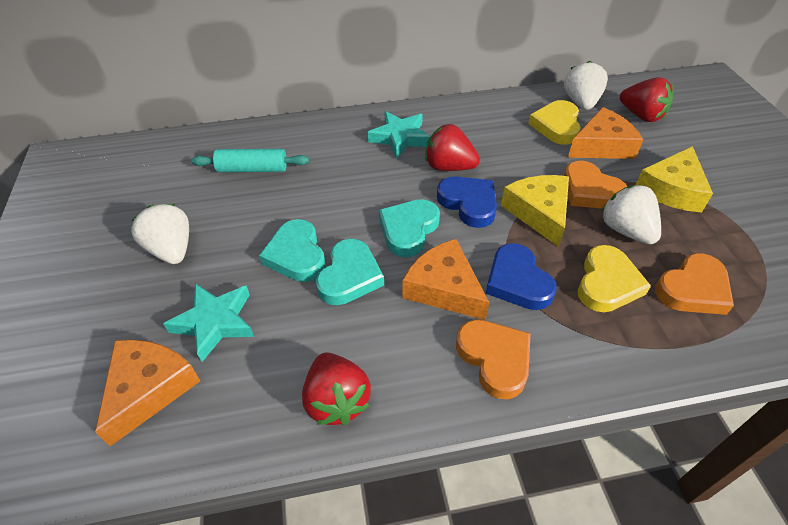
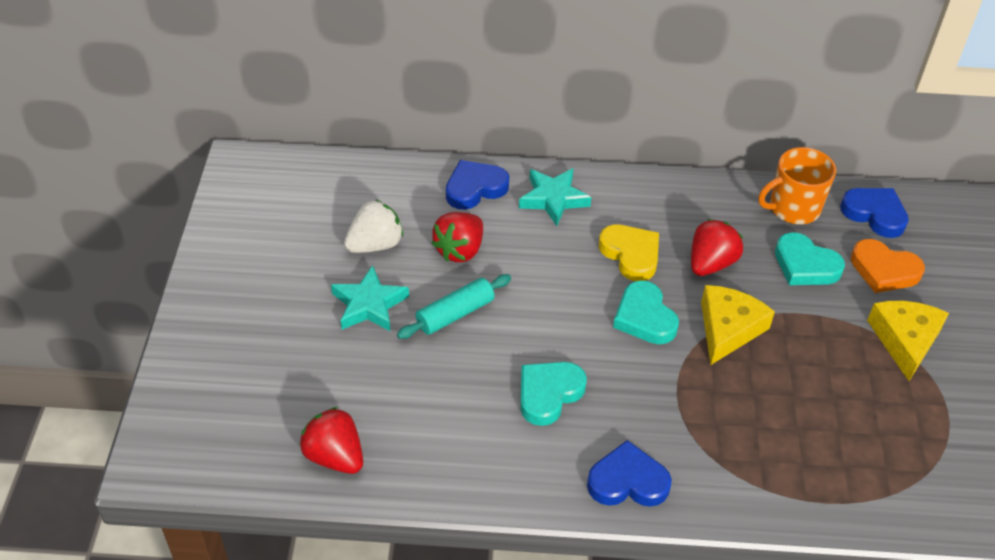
blue heart: [437,176,497,228] [486,243,557,310] = 2 -> [446,160,509,210] [587,440,672,507] [840,188,909,238] = 3
orange cheese: [95,340,200,446] [402,239,489,320] [568,107,643,159] = 3 -> none = 0
orange heart: [456,319,531,399] [564,161,627,209] [655,253,734,315] = 3 -> [851,239,925,293] = 1
orange mug: none = 0 -> [758,147,836,224] = 1
white strawberry: [131,204,189,264] [564,61,608,110] [601,185,661,244] = 3 -> [344,199,403,253] = 1
yellow heart: [528,100,581,144] [578,245,651,312] = 2 -> [599,224,659,281] = 1

